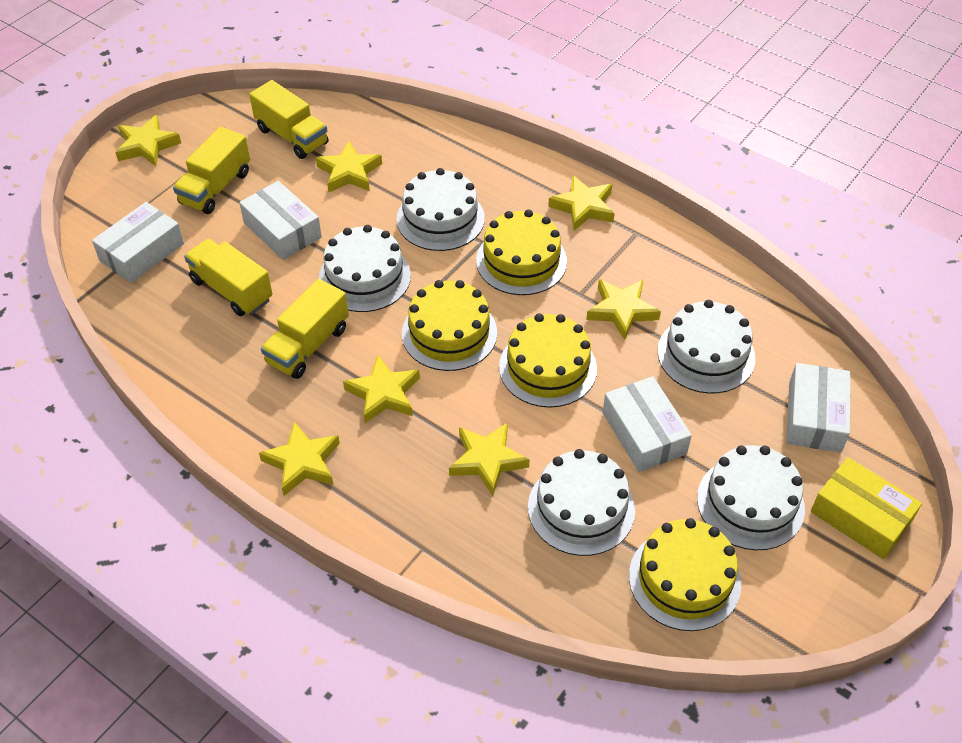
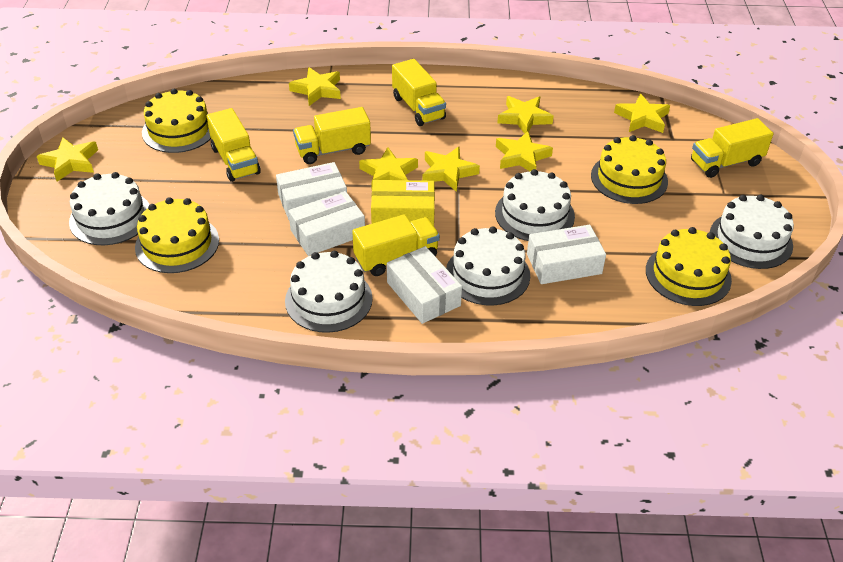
yellow truck: [173,127,250,214] [184,239,273,316] [249,80,328,159] [261,279,349,379] = 4 -> [207,108,261,182] [293,107,371,164] [352,214,440,276] [392,59,446,126] [691,118,773,178] = 5

